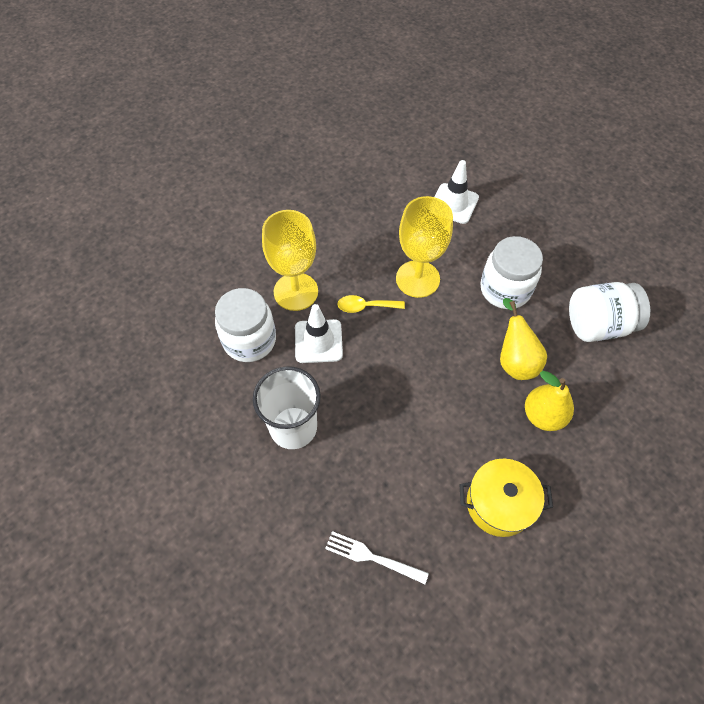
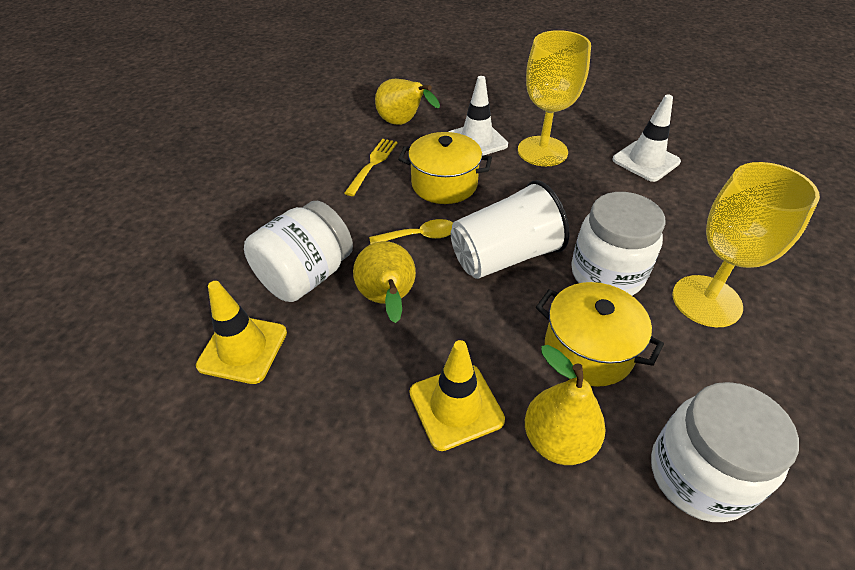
white fork: [325,531,429,584] = 1 -> none = 0
yellow fork: none = 0 -> [344,139,398,196] = 1
yellow pear: [500,298,547,380] [525,371,574,431] = 2 -> [353,241,416,323] [375,79,440,125] [525,345,605,465] = 3
yellow pot: [459,459,553,537] = 1 -> [398,132,492,204] [536,282,664,387] = 2
yellow traffic cone: none = 0 -> [196,281,287,384] [409,340,505,451] = 2

